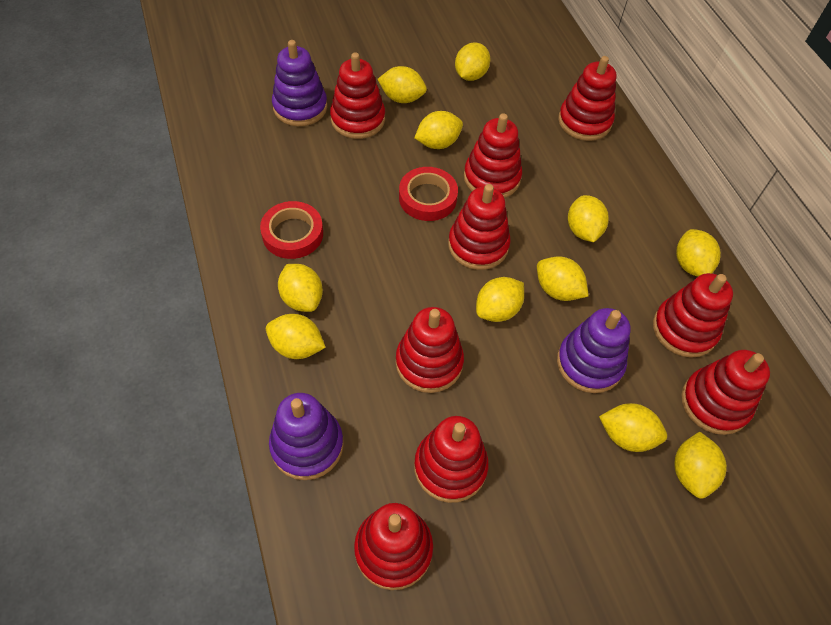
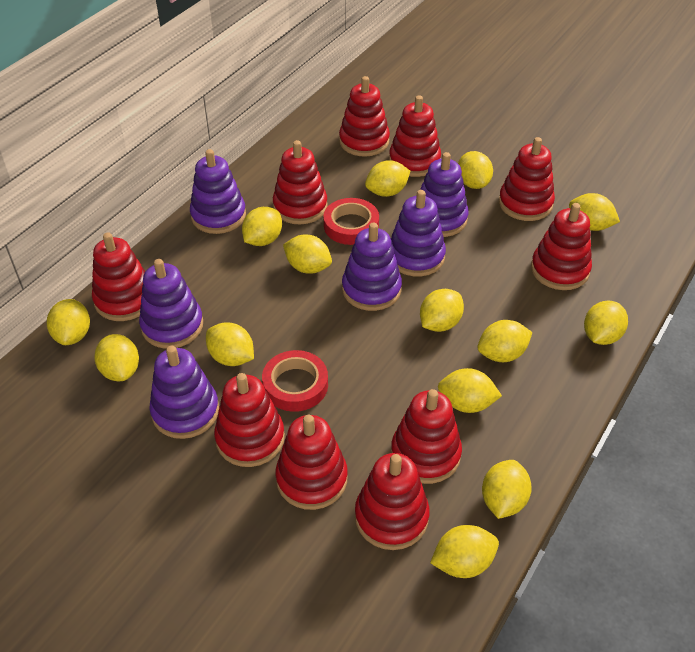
purple stacking toy: [269,393,344,480] [272,40,327,126] [557,308,631,393] = 3 -> [139,259,203,349] [149,346,219,439] [190,149,246,234] [342,222,402,311] [391,190,446,276] [420,152,469,237] = 6
red stacking toy: [330,52,385,139] [354,503,433,590] [396,307,464,393] [414,416,489,503] [448,184,511,270] [464,113,522,198] [558,56,616,141] [653,273,733,358] [681,350,770,435] = 9 -> [92,232,145,321] [214,373,285,467] [273,140,328,225] [275,415,348,510] [339,76,390,157] [355,453,429,550] [389,95,441,177] [391,389,462,484] [499,137,555,221] [531,203,592,290] = 10
yellow lemon: [266,314,326,359] [278,264,323,312] [378,66,427,103] [414,111,463,149] [455,42,490,81] [476,277,524,322] [537,256,589,301] [568,195,609,242] [599,403,667,452] [674,432,727,499] [676,229,721,277] = 11 -> [47,299,90,345] [94,334,139,381] [206,323,254,366] [242,207,282,246] [283,235,332,274] [365,160,410,197] [420,289,464,332] [430,525,499,578] [438,368,502,413] [458,151,493,189] [477,320,533,362] [482,460,532,519] [569,193,620,231] [584,301,628,345] = 14

